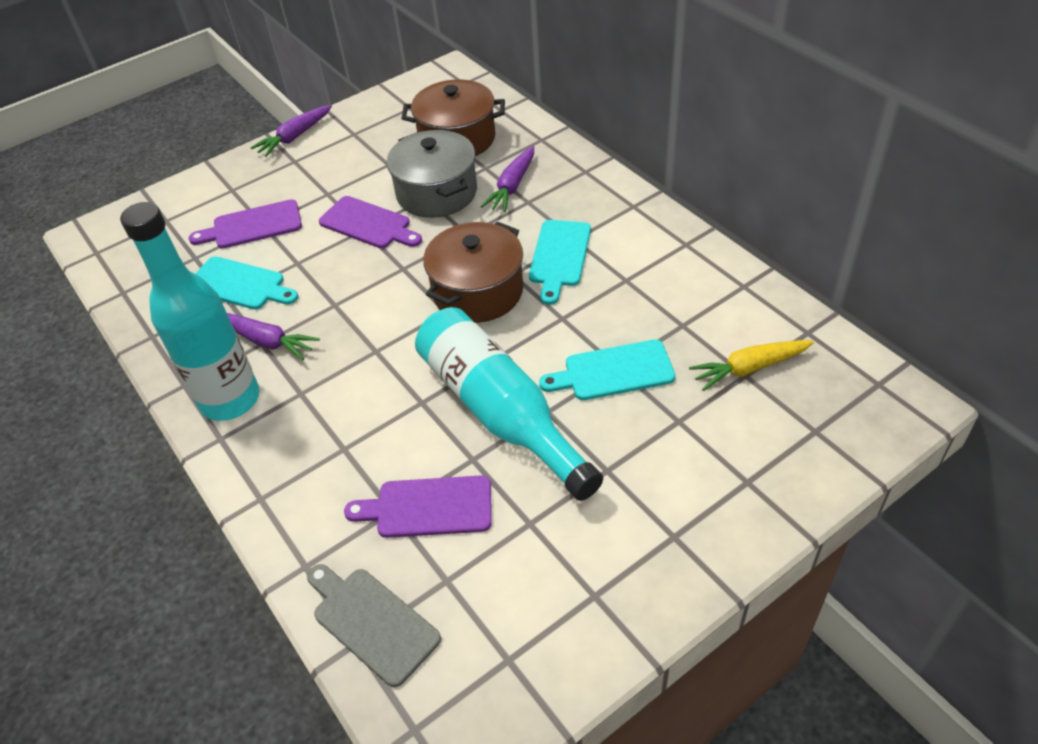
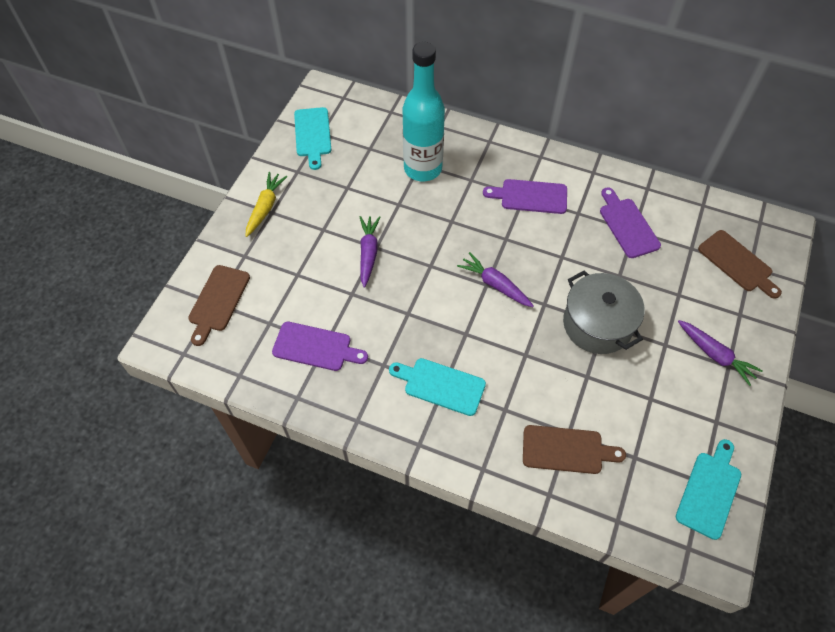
brown cutting board: none = 0 -> [188,265,250,346] [523,425,626,474] [698,230,782,299] = 3
brown pot: [401,79,505,156] [423,221,523,323] = 2 -> none = 0
grey cutting board: [307,564,441,687] = 1 -> none = 0
turquoise bottle: [120,202,260,421] [415,307,603,501] = 2 -> [403,42,445,181] = 1

